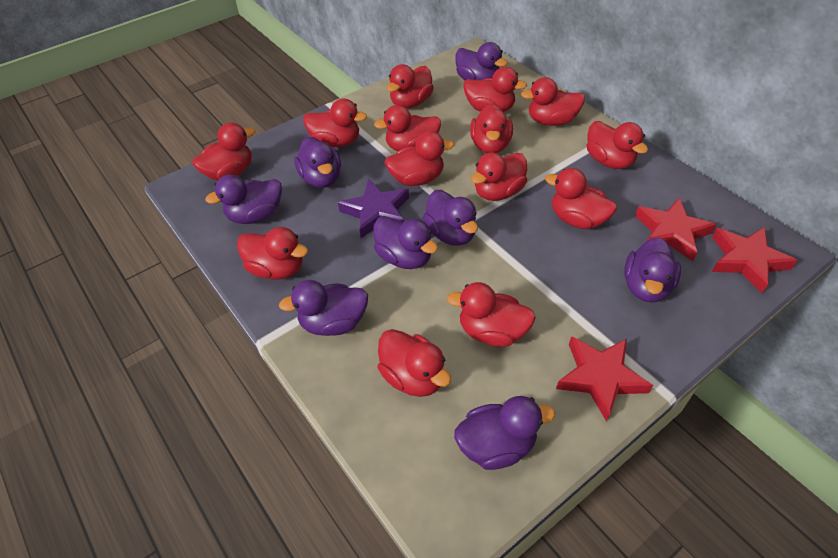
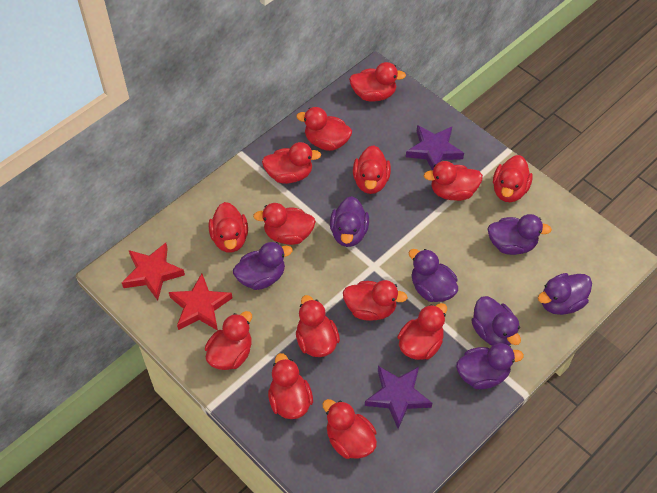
purple duck: [205,174,282,224] [279,280,368,336] [294,137,341,188] [373,216,438,269] [423,190,478,246] [454,396,555,470] [455,42,508,80] [624,237,681,303] = 8 -> [233,242,293,290] [330,196,369,247] [409,249,458,302] [456,343,524,389] [471,296,521,346] [488,214,552,255] [538,273,592,315] = 7
purple star: [338,179,409,238] = 1 -> [365,366,432,429] [406,125,464,171] = 2
red star: [556,336,653,422] [635,198,716,261] [712,227,798,293] = 3 -> [122,243,185,300] [169,273,232,331] = 2

